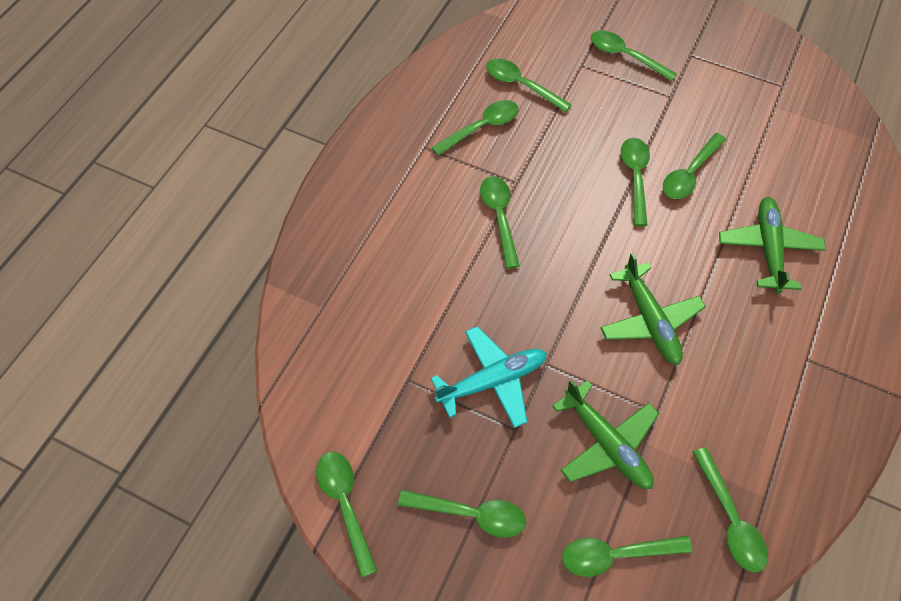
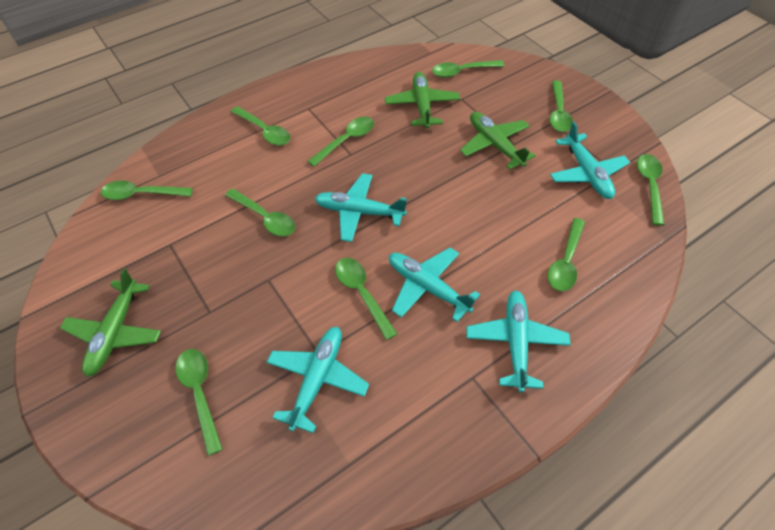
turquoise plane: [431,326,547,428] = 1 -> [266,327,369,433] [315,173,407,242] [389,248,480,322] [466,290,571,392] [550,122,630,199] = 5

